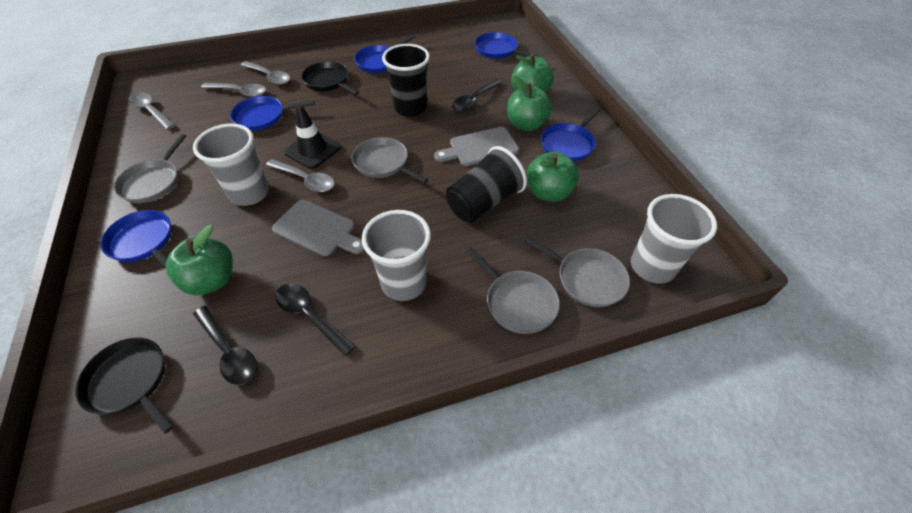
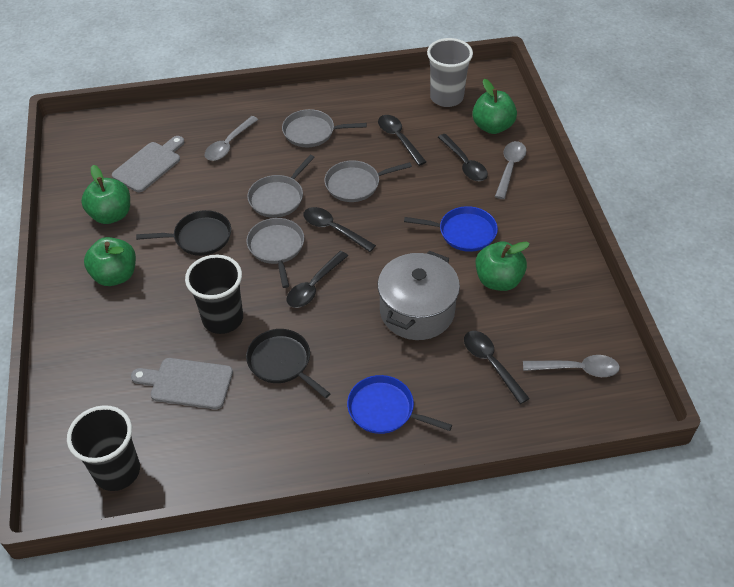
black spoon: [193,306,257,385] [276,283,356,356] [452,79,502,112] = 3 -> [287,251,348,308] [303,207,376,252] [378,115,426,166] [438,134,488,181] [464,331,530,404] = 5
black traffic cone: [284,105,341,169] = 1 -> none = 0
blue pan: [101,210,172,267] [230,96,315,131] [354,35,415,73] [474,32,539,59] [541,107,601,162] = 5 -> [347,375,452,434] [404,206,498,252] = 2
grey cup: [193,124,269,206] [362,210,431,301] [631,194,717,284] = 3 -> [427,38,473,107] = 1
grey pot: none = 0 -> [378,251,460,340] = 1
grey spoon: [128,92,175,130] [201,83,266,97] [240,61,290,85] [266,159,335,192] = 4 -> [205,116,259,161] [495,141,526,199] [523,355,620,377] = 3

